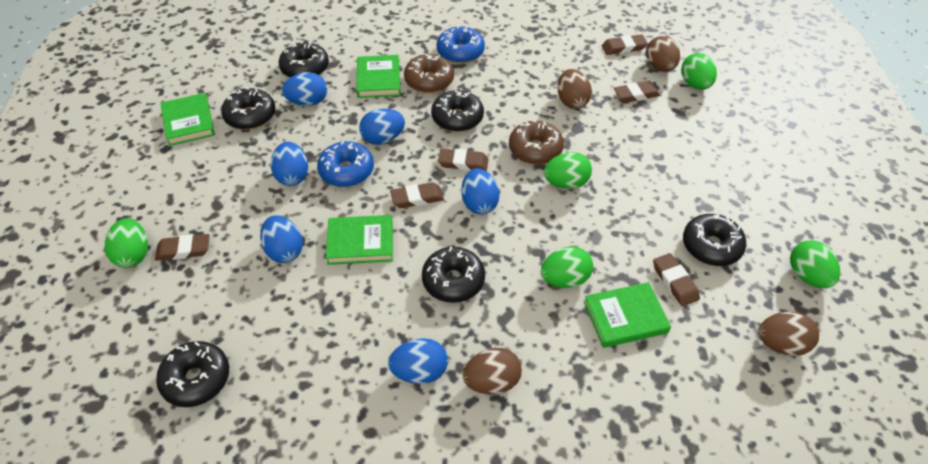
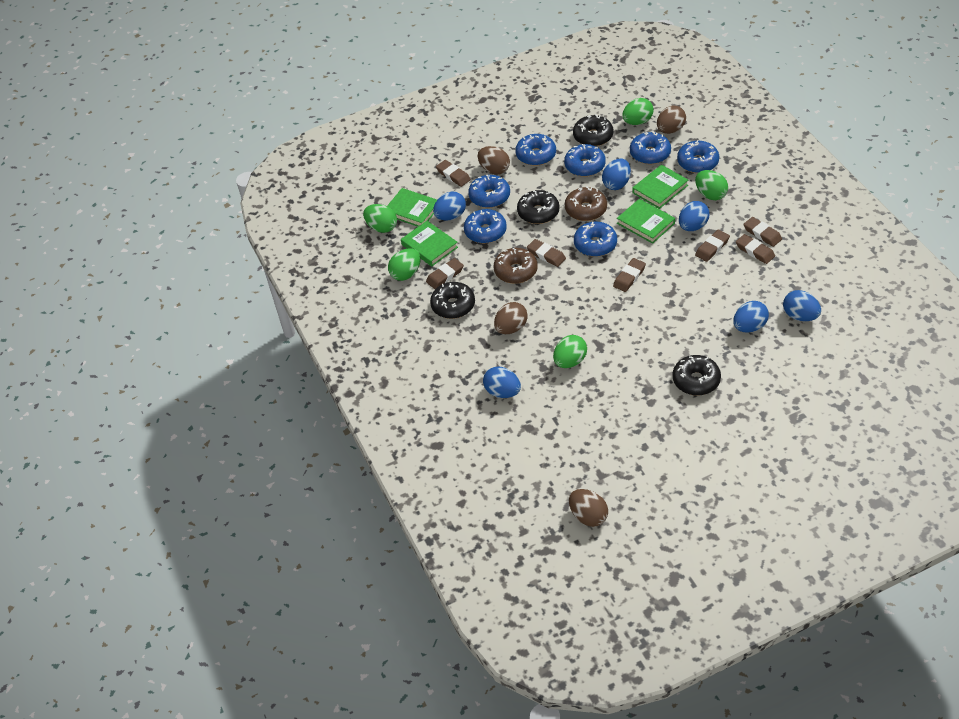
black donut: [156,341,229,407] [221,87,275,130] [278,41,329,78] [422,247,485,303] [431,90,484,132] [683,214,746,266] = 6 -> [430,282,475,319] [517,190,560,224] [573,114,613,146] [673,355,721,395] = 4
blue donut: [317,140,374,187] [436,25,485,64] = 2 -> [464,209,507,243] [468,175,510,208] [515,134,556,166] [564,144,606,177] [574,222,617,257] [630,131,671,165] [677,140,719,173] = 7
brown eraser: [155,234,210,261] [390,182,444,208] [438,149,489,171] [602,34,648,55] [614,81,660,103] [653,253,700,306] = 6 -> [426,258,464,289] [436,160,471,187] [527,239,566,267] [613,258,646,292] [695,230,730,262] [736,234,775,264] [743,217,782,247] = 7

